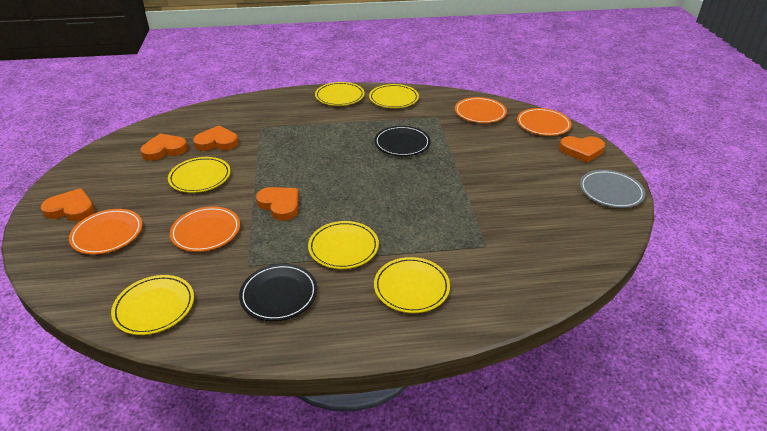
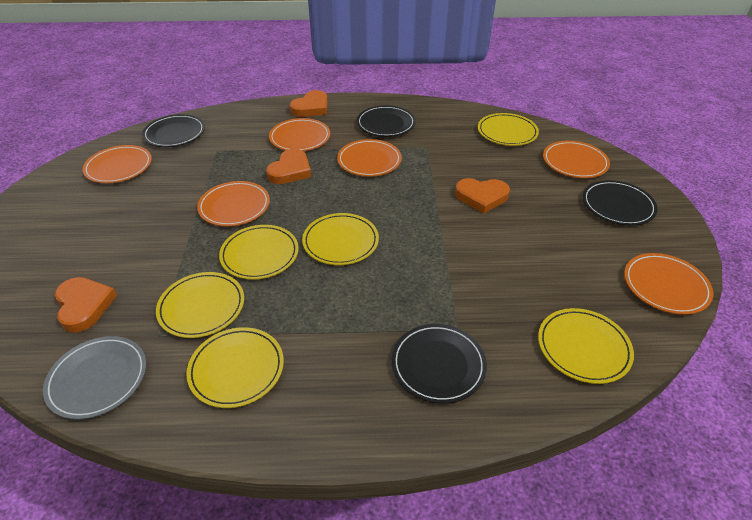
black plate: [239,264,317,321] [374,126,431,156] = 2 -> [142,114,205,147] [357,105,416,137] [392,324,487,404] [583,180,658,226] = 4
orange heart: [41,188,94,221] [140,133,188,161] [193,126,238,151] [256,187,299,221] [559,136,605,163] = 5 -> [55,277,117,333] [266,149,311,184] [290,90,328,117] [455,178,510,214] = 4
orange plate: [69,209,143,255] [170,207,240,252] [455,97,507,123] [517,108,572,136] = 4 -> [82,145,152,183] [197,181,270,227] [269,118,330,151] [337,139,402,177] [543,141,610,178] [624,253,713,315] = 6

